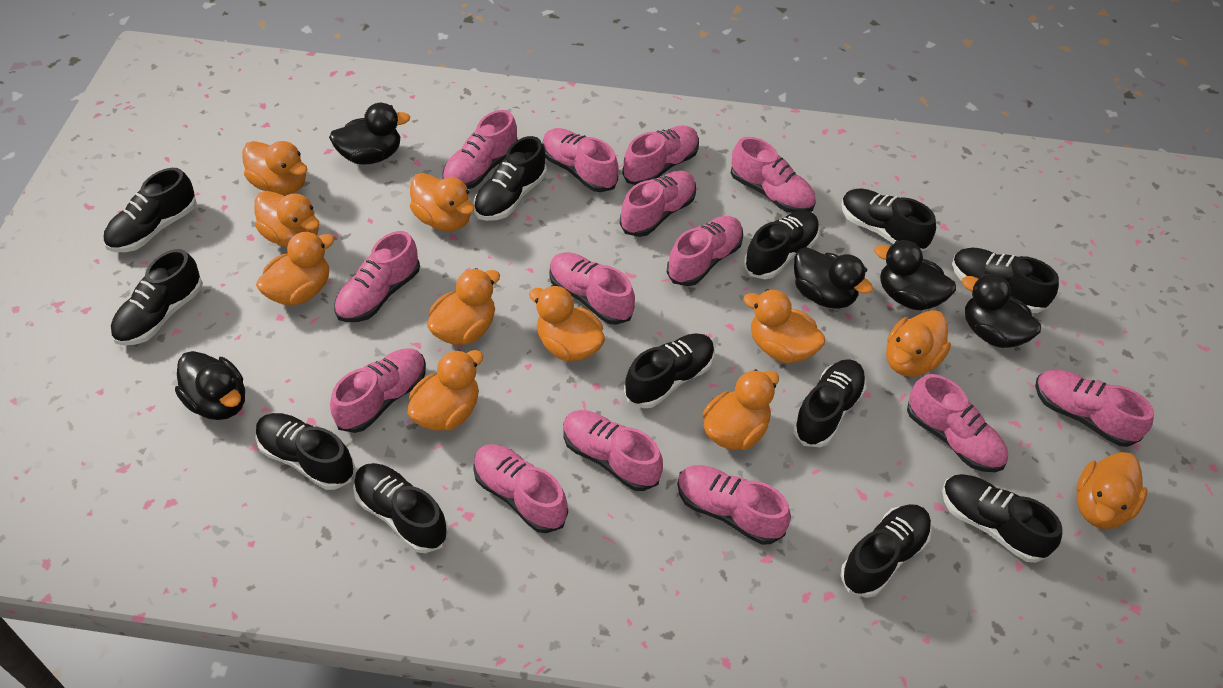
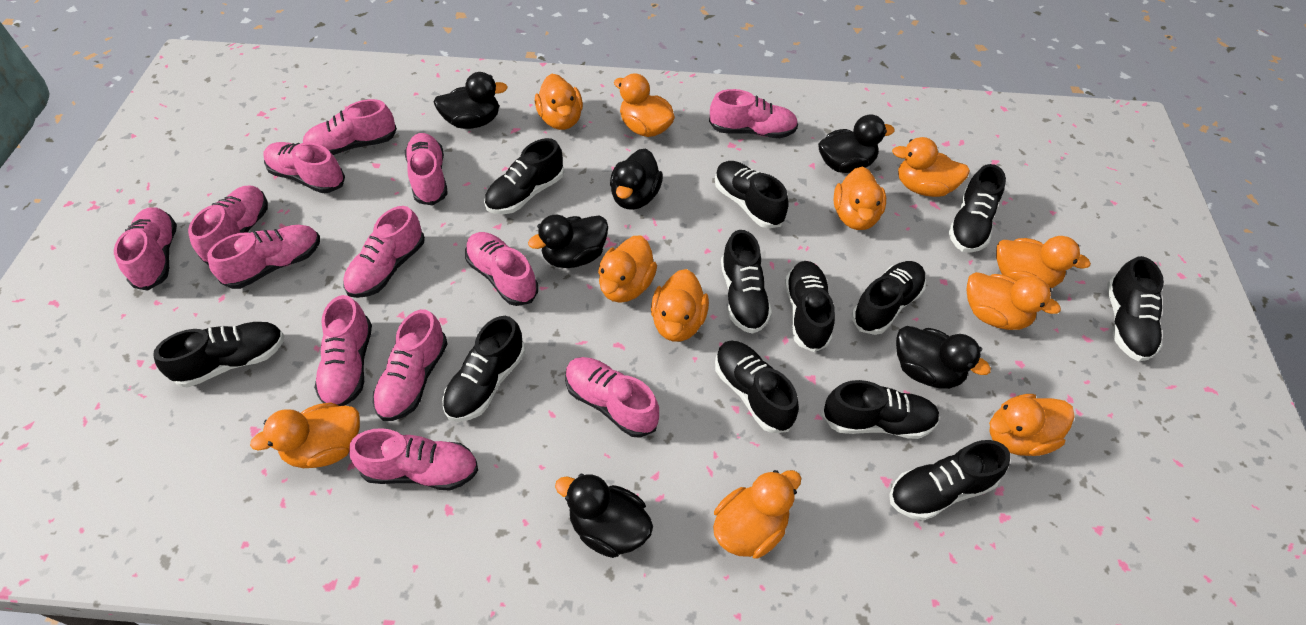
black duck: [175,351,245,420] [329,103,410,165] [794,247,873,309] [874,240,956,310] [962,273,1041,348] = 5 -> [434,72,508,129] [528,215,608,268] [555,474,653,558] [610,148,663,210] [818,114,895,173] [896,326,991,389] = 6
pink shoe: [330,349,426,433] [334,231,420,322] [442,110,518,189] [473,444,568,533] [542,128,618,192] [549,252,635,325] [563,410,663,491] [620,171,696,237] [622,125,699,185] [666,216,743,286] [677,465,791,545] [731,137,816,213] [907,374,1008,472] [1035,370,1154,447] = 14 -> [114,208,177,291] [188,186,268,265] [207,225,320,289] [263,142,345,193] [303,99,397,155] [314,295,372,406] [343,206,425,298] [349,428,478,491] [373,309,447,421] [405,133,448,206] [465,232,538,306] [565,357,659,438] [709,89,798,138] = 13

